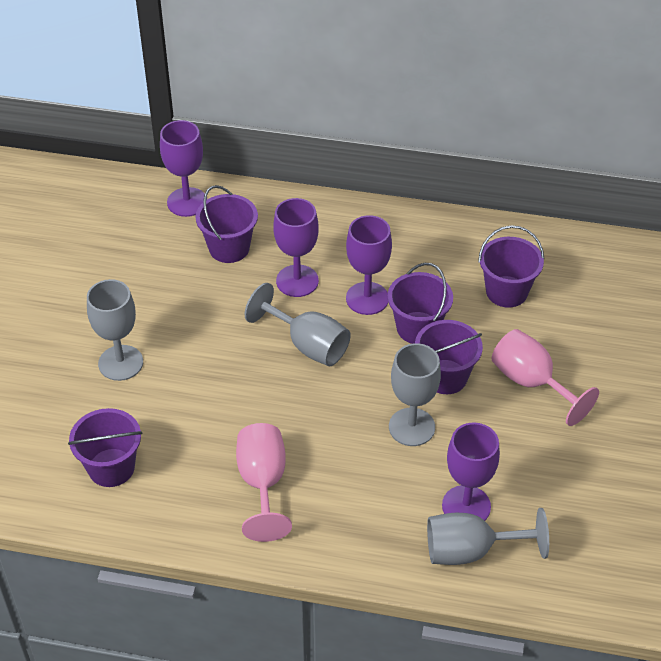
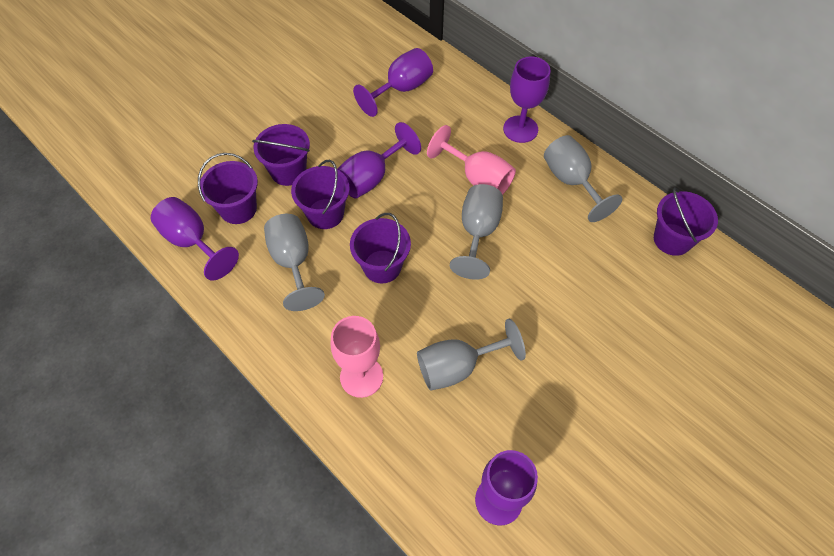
purple goblet: [160,120,207,217] [273,198,319,297] [346,215,392,315] [442,423,500,521] = 4 -> [151,197,239,281] [337,122,421,198] [353,48,433,117] [475,450,538,526] [503,57,551,143] = 5

